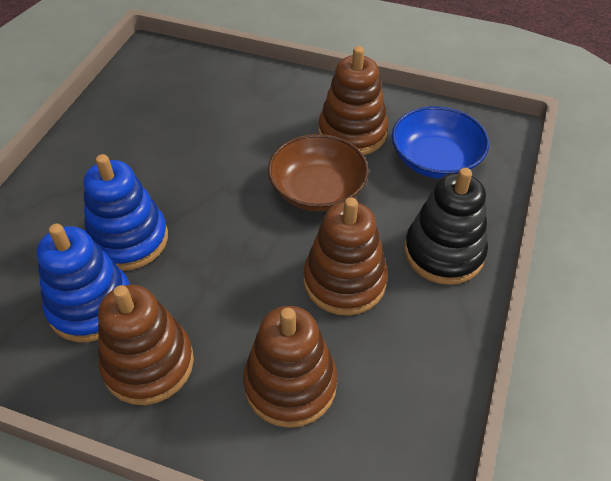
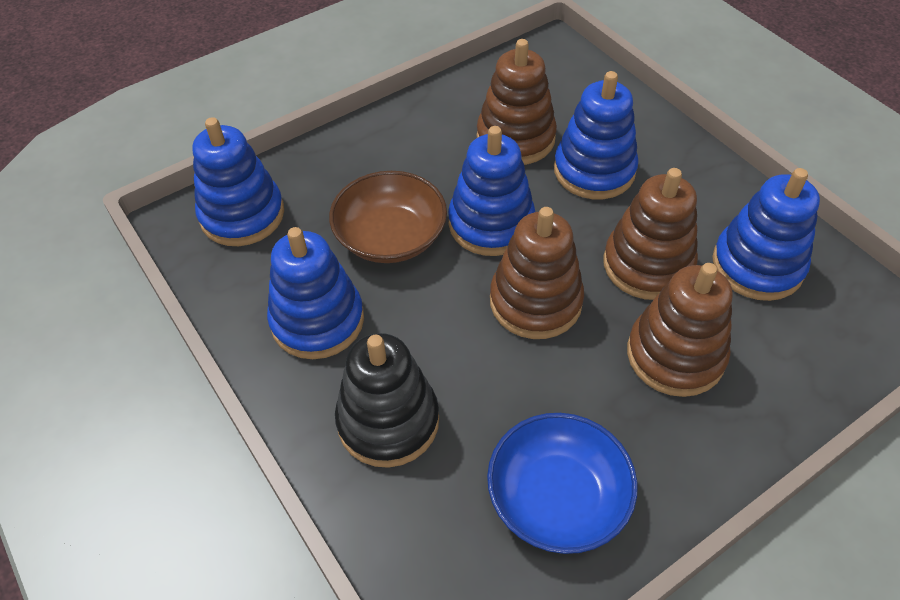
blue stacking toy: [37,224,130,342] [83,154,168,271] = 2 -> [192,117,284,246] [267,227,364,359] [448,126,535,256] [554,71,639,199] [712,168,820,301] = 5

